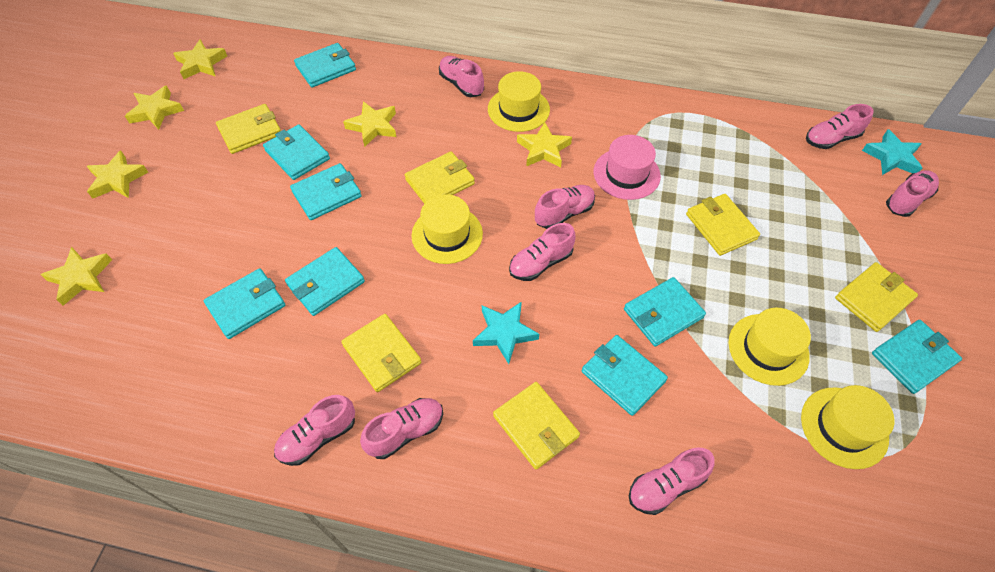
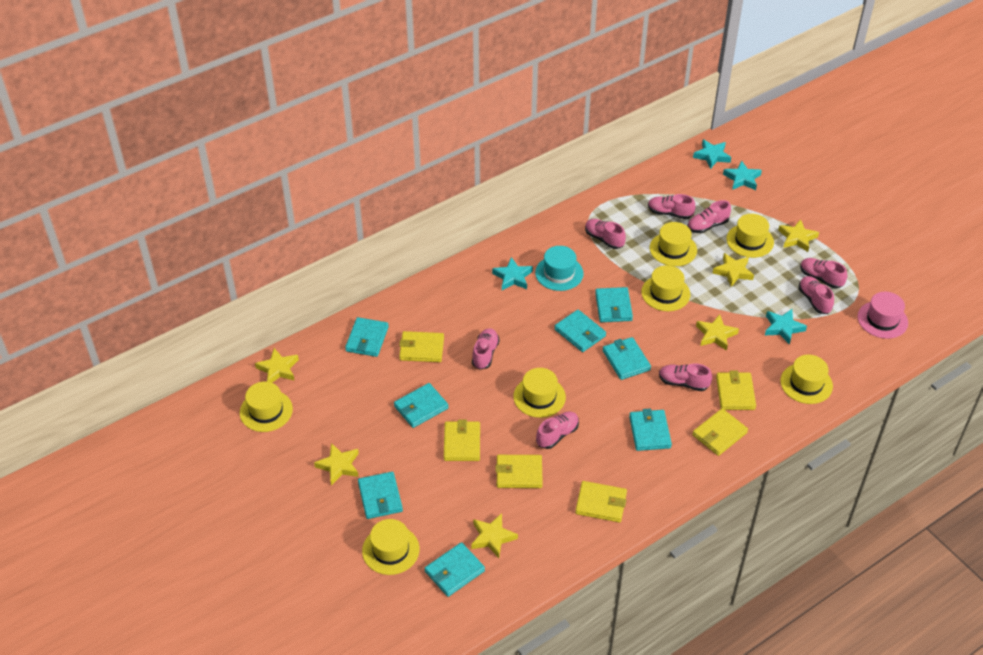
turquoise hat: none = 0 -> [535,246,584,291] = 1
turquoise star: [473,301,539,364] [862,129,922,175] = 2 -> [492,257,533,290] [693,139,731,169] [723,160,762,190] [765,309,807,345] = 4
yellow hat: [411,194,483,264] [488,71,550,132] [729,308,811,386] [801,385,895,469] = 4 -> [240,381,293,432] [362,519,419,575] [513,368,566,418] [641,265,690,311] [650,222,697,266] [726,214,774,258] [780,355,833,404] = 7

